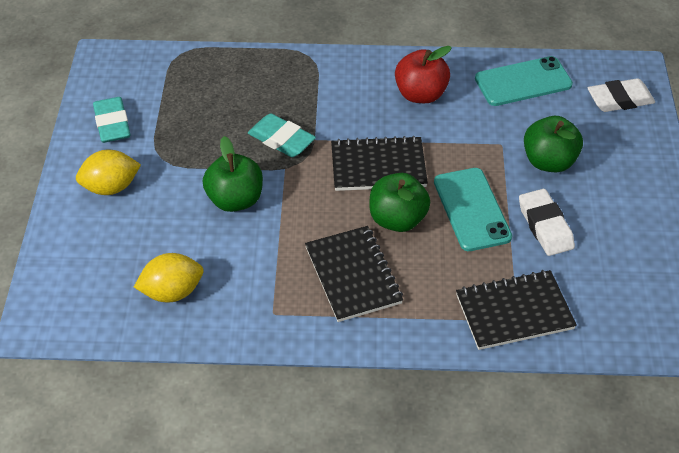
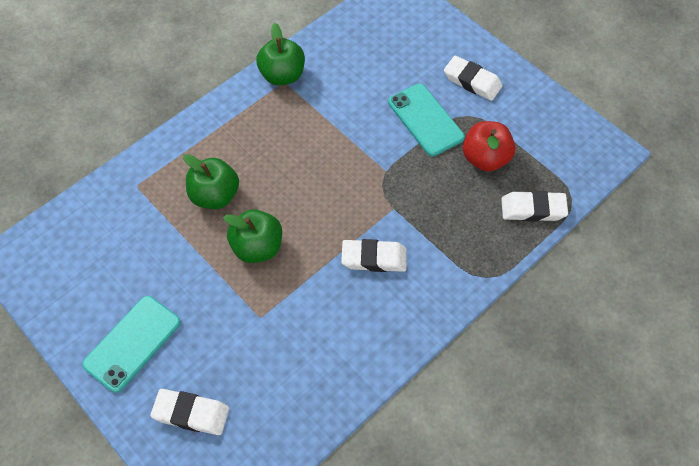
black notebook: [305,226,403,322] [331,136,428,191] [456,270,577,350] = 3 -> none = 0
turquoise eraser: [93,97,130,143] [248,113,316,157] = 2 -> none = 0
white eraser: [519,189,575,256] [588,78,655,112] = 2 -> [150,389,229,435] [341,239,407,272] [444,56,503,101] [501,191,568,222] = 4
yellow lemon: [76,150,141,195] [134,253,204,302] = 2 -> none = 0

